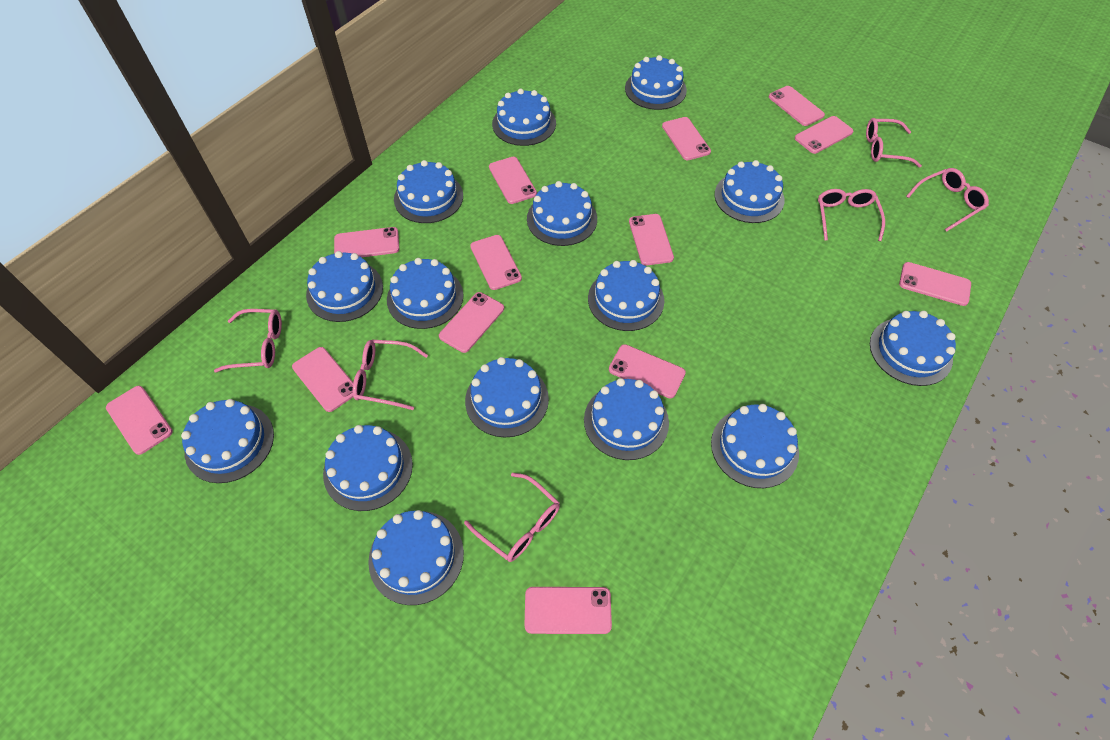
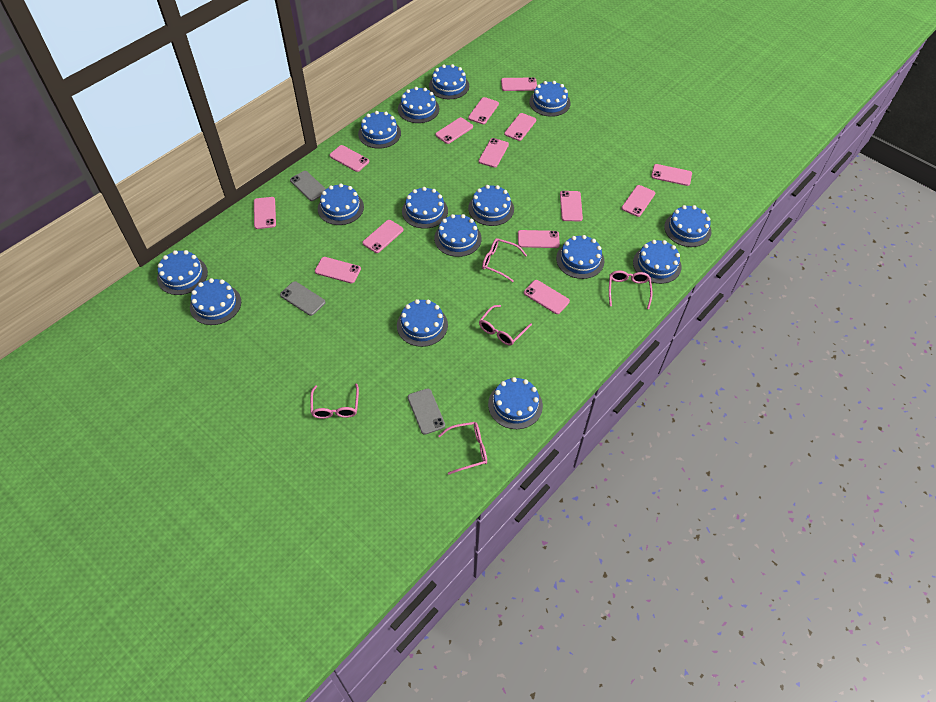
grey phone: none = 0 -> [280,281,326,316] [290,171,326,201] [408,388,445,435] = 3
pink glasses: [214,309,282,373] [353,340,428,410] [464,473,560,562] [818,189,885,241] [866,118,922,167] [906,168,989,232] = 6 -> [310,383,359,419] [438,422,487,475] [479,305,532,346] [482,238,527,282] [609,271,653,309] = 5
pink phone: [106,386,173,455] [292,347,353,412] [334,227,399,257] [439,292,504,353] [470,235,522,290] [489,157,537,204] [524,587,612,634] [609,344,686,398] [629,214,674,266] [662,117,711,160] [769,86,825,126] [795,116,853,154] [899,262,971,306] = 13 -> [254,197,276,229] [315,257,361,284] [329,145,369,172] [362,220,404,253] [435,117,473,144] [468,97,499,124] [478,138,509,168] [501,77,537,91] [504,113,536,141] [518,230,560,248] [524,280,570,314] [560,191,583,221] [621,185,655,217] [651,164,692,186] = 14

